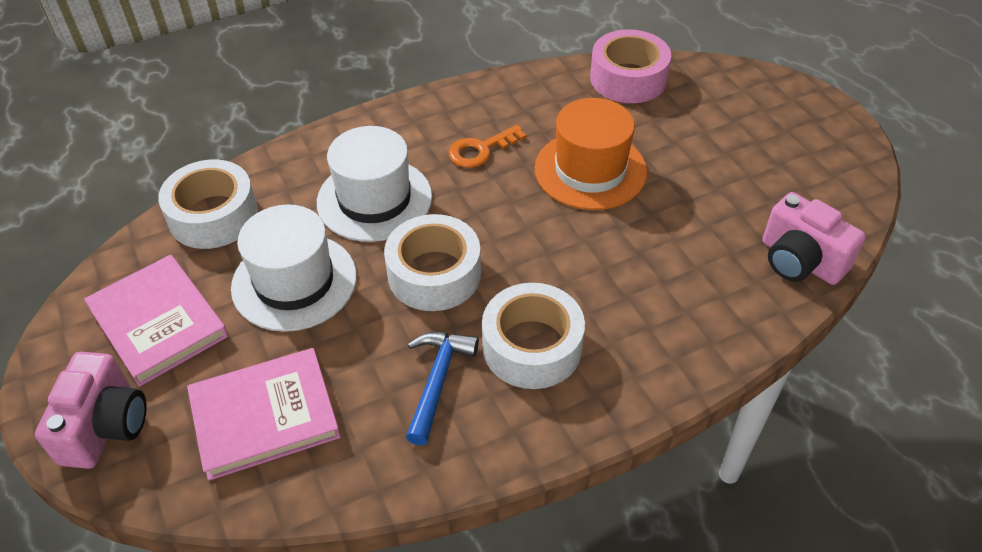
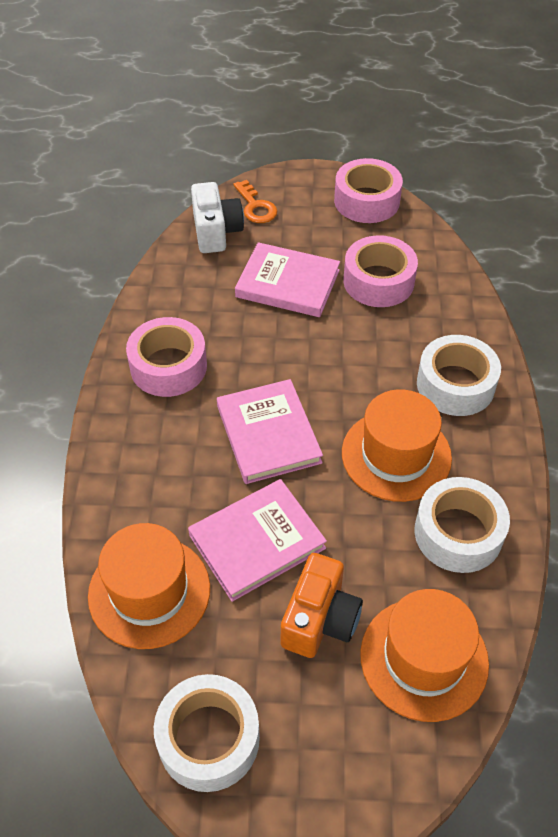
blue hammer: [406,332,479,446] = 1 -> none = 0
orange camera: none = 0 -> [281,553,363,658] = 1
orange hat: [534,98,647,210] = 1 -> [88,523,210,649] [342,389,452,502] [360,589,489,722] = 3
pink book: [84,255,228,387] [187,348,341,481] = 2 -> [188,479,327,602] [217,379,323,484] [235,242,340,317] = 3
pink camera: [35,352,147,469] [762,192,866,285] = 2 -> none = 0
pink tape: [590,29,671,103] = 1 -> [126,317,207,397] [334,158,403,223] [343,235,418,307] = 3
white camera: none = 0 -> [191,182,244,253] = 1
white hat: [231,204,357,332] [317,126,432,242] = 2 -> none = 0

